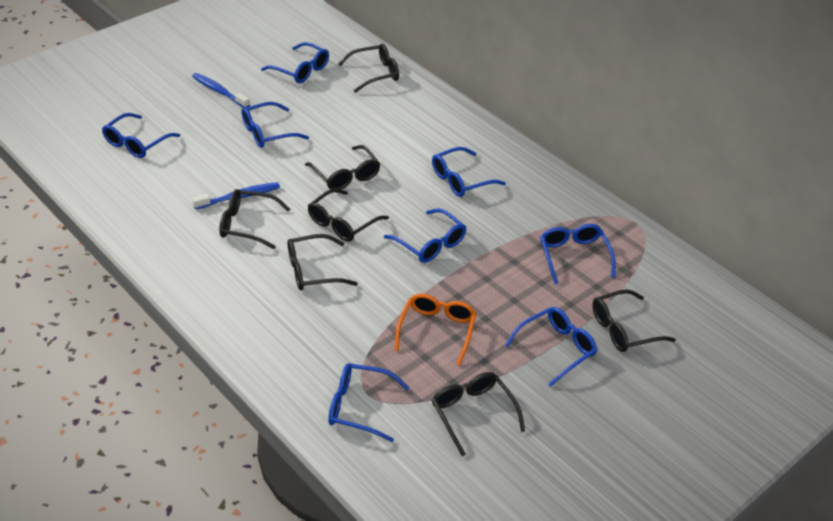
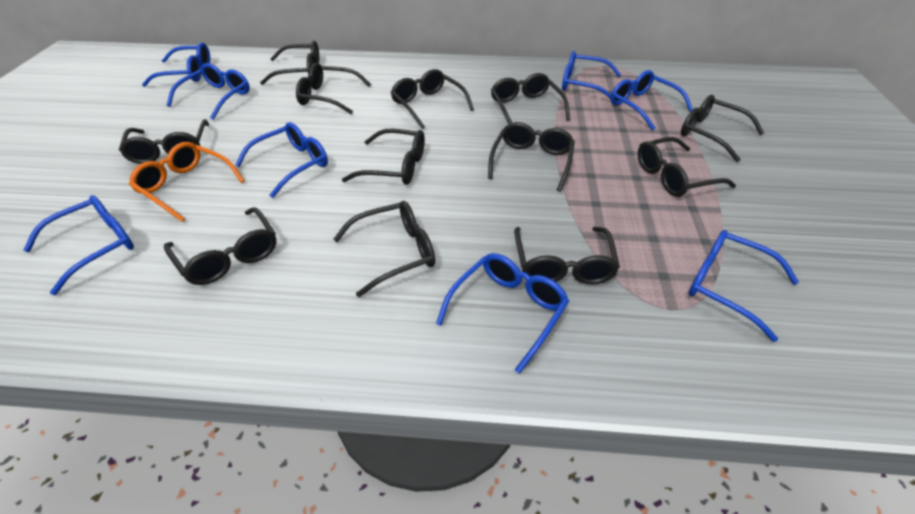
black glasses: [219,189,290,249] [288,234,358,291] [305,145,380,190] [308,189,389,242] [338,44,399,93] [432,372,525,456] [592,289,676,352] = 7 -> [119,119,209,164] [164,207,277,285] [260,40,319,85] [296,63,371,114] [333,201,435,297] [342,129,425,185] [391,69,474,129] [488,122,575,192] [491,73,570,124] [514,227,620,284] [638,137,736,197] [681,95,764,162] = 12
blue toothbrush: [192,73,250,108] [192,182,280,209] = 2 -> none = 0

